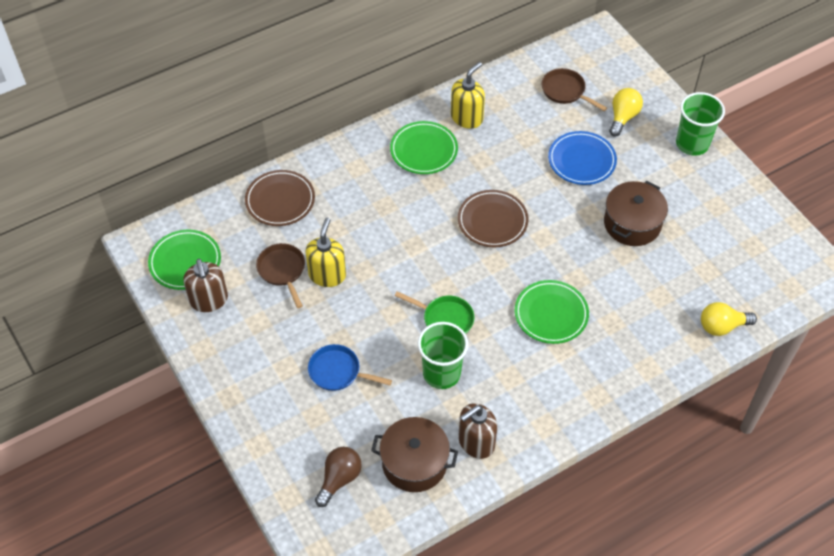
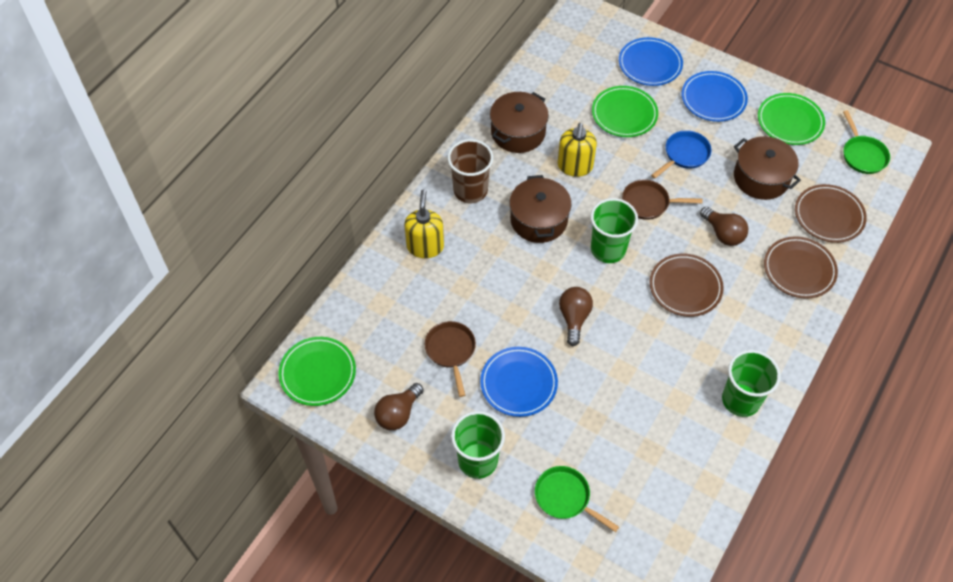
blue plate: [548,131,617,185] = 1 -> [480,347,558,417] [619,37,683,86] [682,71,748,122] = 3
brown cup: none = 0 -> [448,139,493,203] = 1
brown light bulb: [315,447,362,507] = 1 -> [374,383,424,430] [559,287,593,346] [700,207,748,246] = 3
brown plate: [245,170,315,226] [458,190,528,247] = 2 -> [650,254,724,317] [764,236,838,299] [795,184,867,243] = 3
brown pot: [371,417,458,492] [604,181,668,246] = 2 -> [490,92,549,153] [510,175,572,243] [734,136,801,200] = 3
brown soap dispenser: [183,259,228,312] [458,403,497,459] = 2 -> none = 0
green cup: [418,322,468,389] [676,92,725,156] = 2 -> [451,411,505,479] [591,198,638,263] [722,350,781,417] = 3
green pan: [395,291,474,334] = 1 -> [535,466,619,532] [843,110,890,174] = 2
yellow light bulb: [609,88,643,137] [701,302,757,336] = 2 -> none = 0

